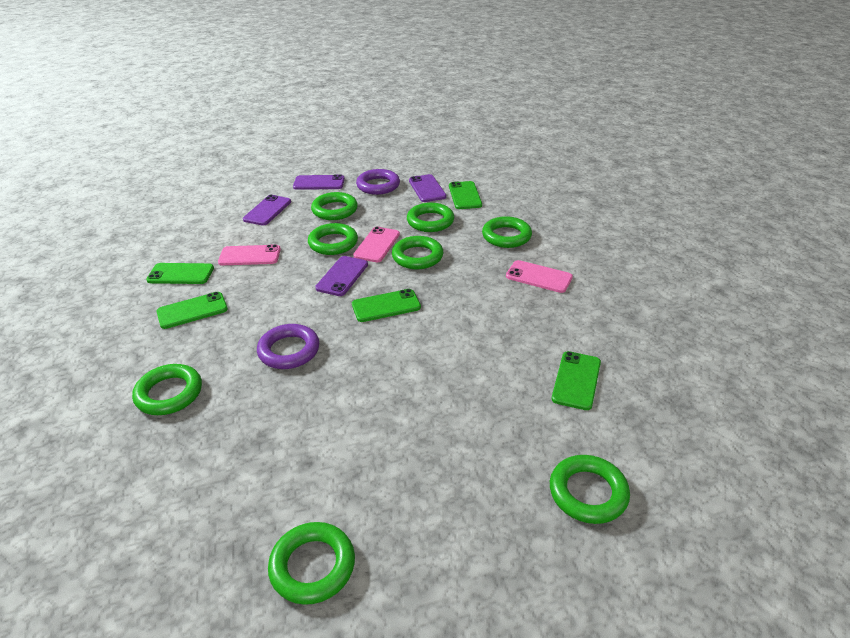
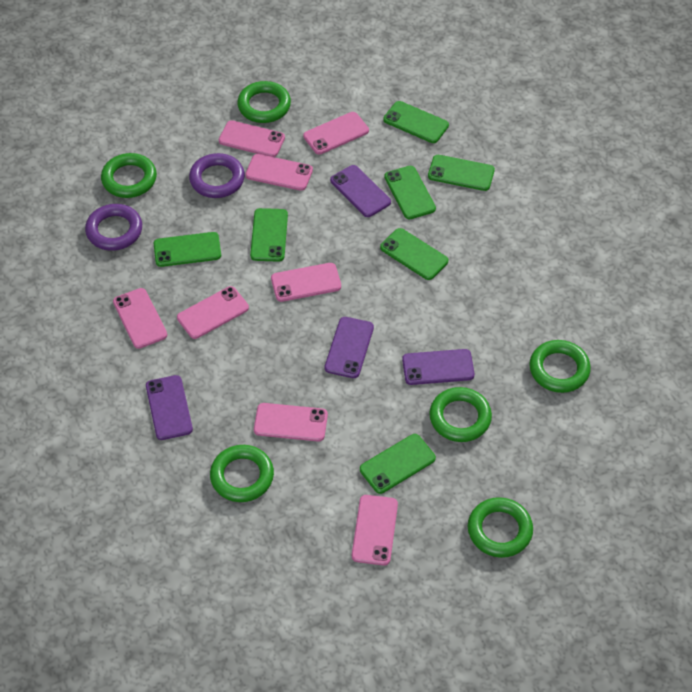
green phone: [146,263,214,284] [156,292,228,329] [352,289,421,322] [449,181,482,209] [552,351,601,410] = 5 -> [154,232,221,267] [250,208,288,262] [360,434,436,494] [380,228,449,280] [383,101,449,143] [384,166,436,219] [428,155,495,191] = 7
green ring: [132,364,202,415] [268,522,355,605] [308,223,358,255] [311,192,358,220] [392,236,443,269] [407,203,454,232] [482,216,532,248] [550,455,630,524] = 8 -> [101,153,157,198] [210,445,274,502] [237,81,291,123] [429,387,492,442] [468,497,533,558] [529,340,591,393] = 6
pink phone: [218,244,281,265] [353,227,400,262] [506,260,573,293] = 3 -> [113,288,167,349] [177,286,249,339] [219,120,285,157] [245,154,313,191] [254,403,328,441] [271,263,341,302] [303,112,369,154] [352,495,398,566] = 8

